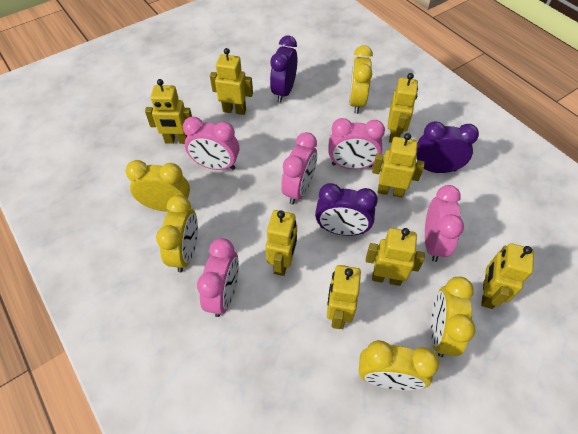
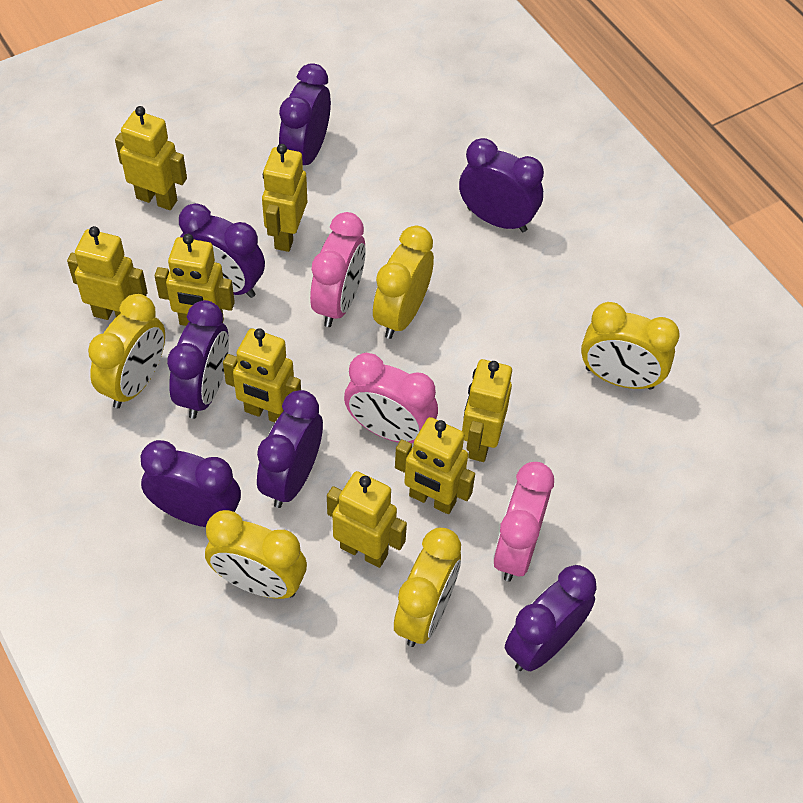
pink clock: [183,117,239,170] [197,238,239,317] [281,132,317,205] [328,118,385,169] [425,185,464,262] = 5 -> [310,212,366,327] [344,353,438,443] [493,462,554,582] = 3
purple clock: [270,35,297,103] [315,183,378,236] [416,121,479,173] = 3 -> [140,440,241,527] [167,300,229,419] [179,203,265,298] [257,390,323,508] [279,63,331,165] [459,138,544,232] [505,565,596,671] = 7

